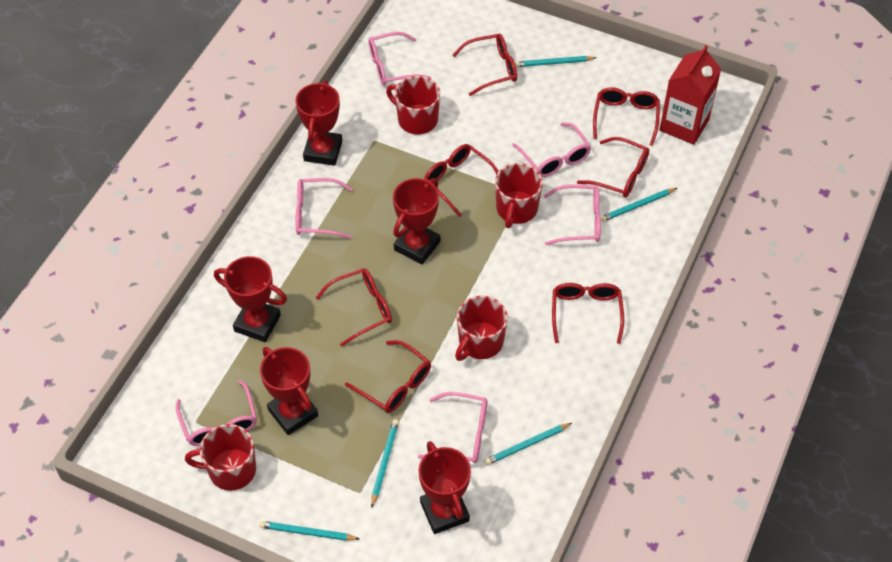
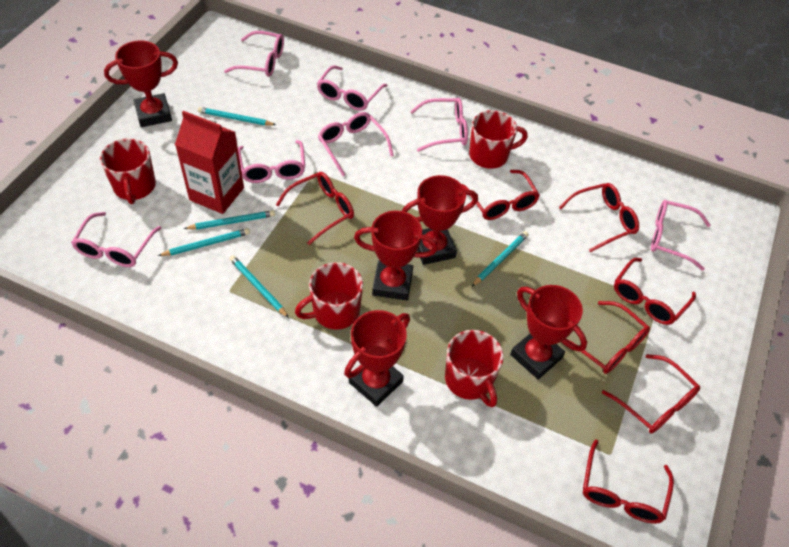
pink glasses: [176,380,257,446] [295,178,353,239] [368,32,431,86] [418,392,487,463] [512,122,591,177] [544,185,601,245] = 6 -> [71,212,161,267] [224,31,284,77] [238,140,305,183] [317,65,387,111] [318,112,394,176] [410,98,468,152] [651,200,711,271] = 7

